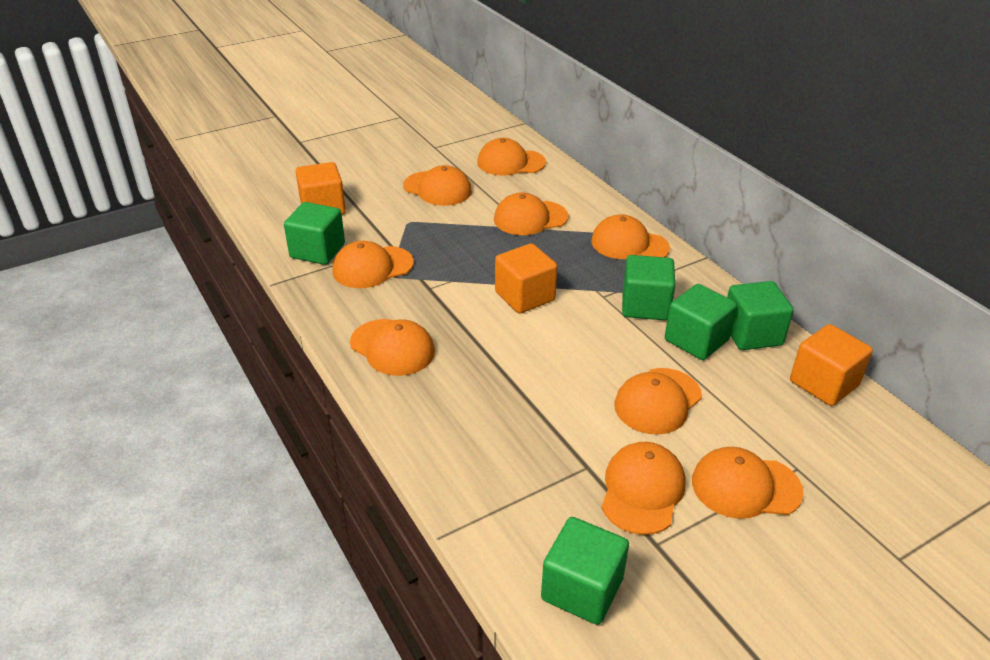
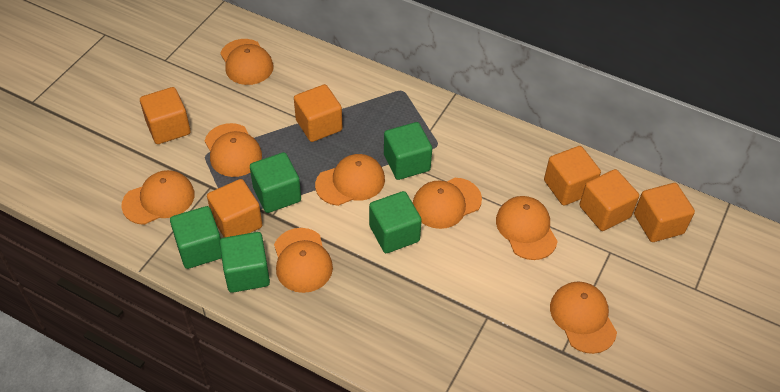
orange cap: [333,241,414,288] [350,319,435,376] [403,165,472,206] [477,138,546,176] [494,192,569,235] [591,214,670,259] [601,442,686,535] [615,368,702,435] [692,447,804,519] = 9 -> [121,170,195,225] [204,123,262,177] [220,39,273,85] [274,228,333,293] [315,154,385,206] [413,178,482,229] [496,196,558,260] [550,281,617,354] = 8
orange cube: [295,162,346,215] [495,243,557,314] [790,324,873,406] = 3 -> [140,87,191,144] [207,179,262,237] [294,84,342,142] [544,146,601,206] [579,169,639,231] [634,183,695,242] = 6

